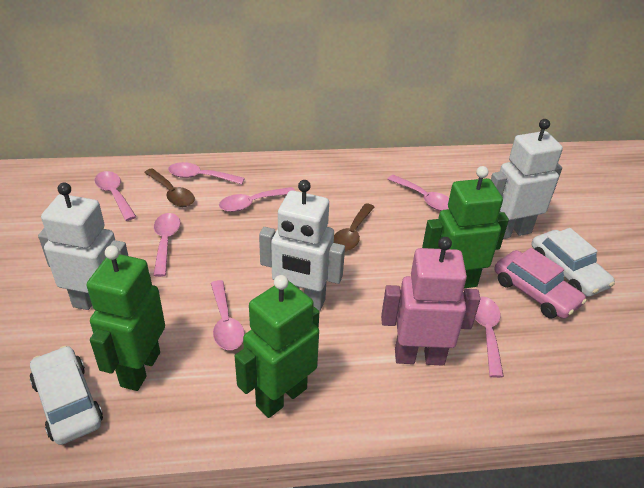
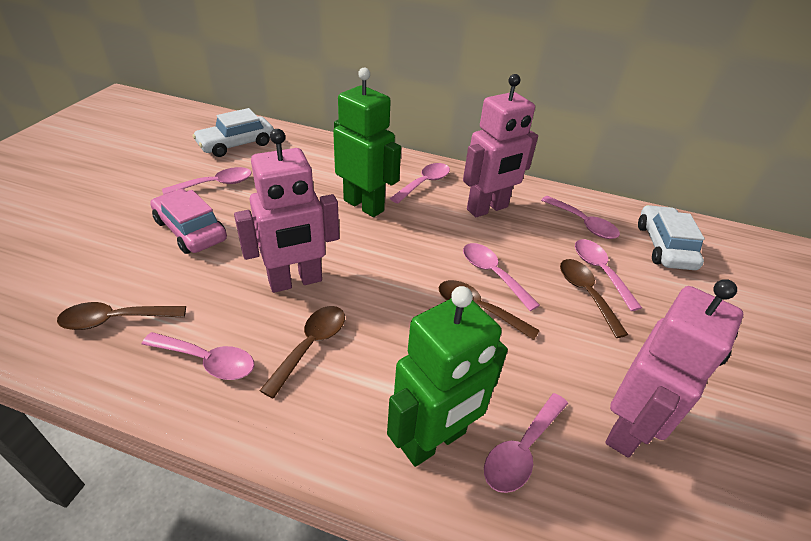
brown spoon: [144,169,195,207] [334,203,375,252] = 2 -> [57,302,186,330] [260,306,345,399] [438,280,540,340] [560,259,628,338] = 4
green robot: [87,245,165,391] [235,275,319,418] [422,166,509,288] = 3 -> [333,68,401,217] [387,286,508,467] = 2
pink robot: [381,237,480,365] = 1 -> [234,129,339,293] [463,74,538,217] [606,279,743,458] = 3
white robot: [38,183,128,310] [259,180,345,311] [491,119,563,239] = 3 -> none = 0

